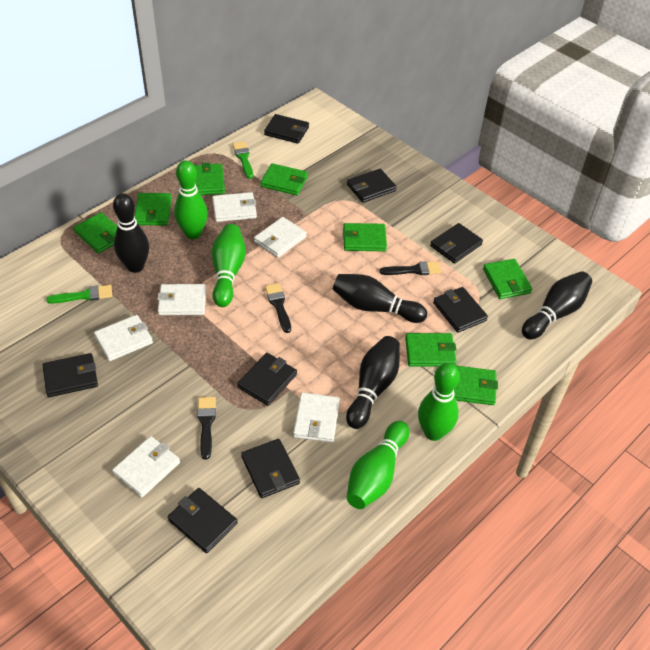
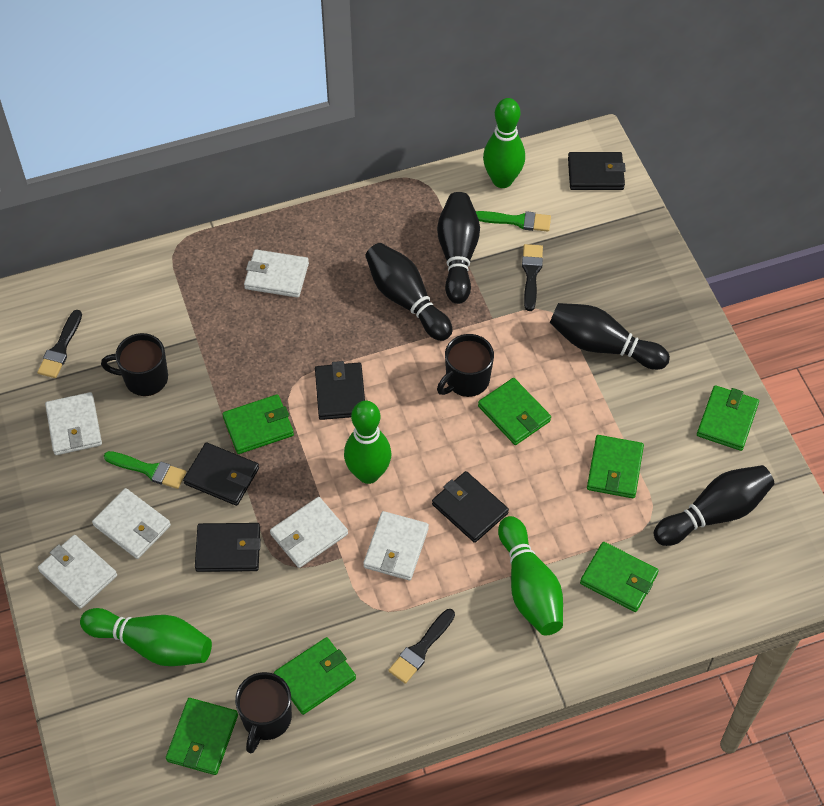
black mug: none = 0 -> [101,333,168,396] [235,672,292,753] [437,334,494,397] = 3
black wallet: [43,353,98,397] [168,488,238,553] [237,353,297,406] [241,439,300,498] [264,114,309,144] [347,169,397,203] [430,223,483,263] [433,287,488,333] = 8 -> [183,442,259,506] [195,523,261,572] [315,361,365,420] [432,471,509,543] [568,152,626,190] = 5
green wallet: [73,212,118,253] [134,193,172,225] [194,162,225,195] [261,163,308,195] [343,223,387,251] [405,333,456,367] [454,365,498,405] [483,259,532,299] = 8 -> [166,698,238,775] [222,395,294,454] [274,637,356,715] [478,378,551,445] [580,542,659,612] [587,435,644,498] [697,385,759,451] = 7

